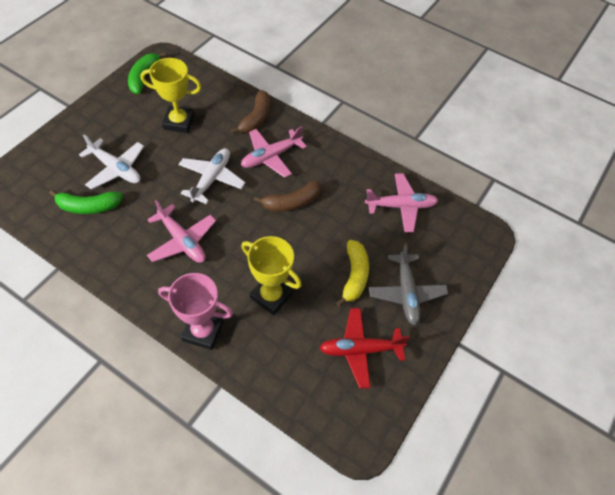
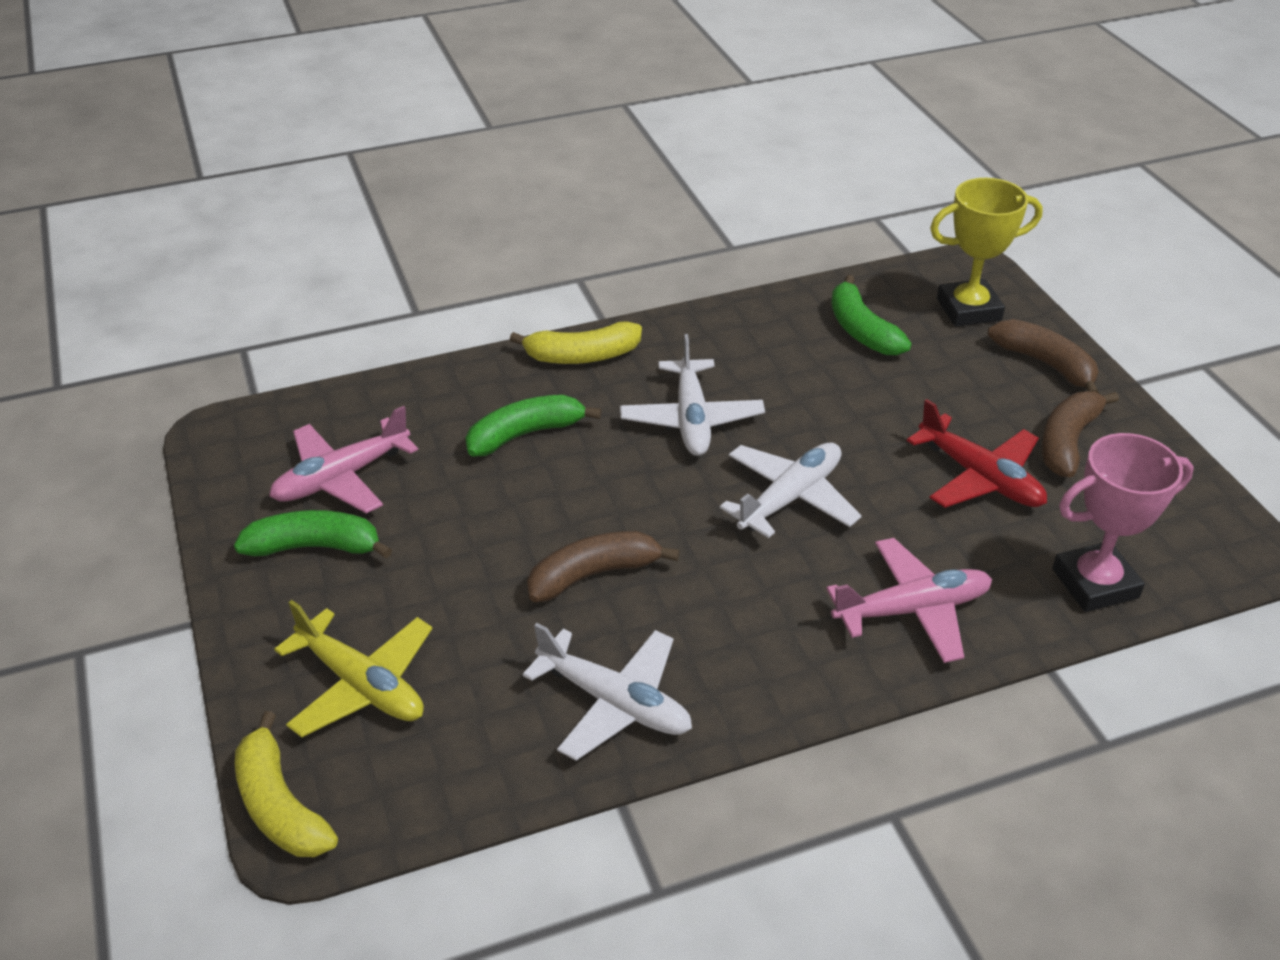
brown banana: [231,90,270,134] [253,180,321,212] = 2 -> [527,531,680,602] [988,319,1099,393] [1042,391,1119,477] = 3
green banana: [49,190,123,214] [128,52,166,94] = 2 -> [234,510,392,558] [466,395,601,456] [831,275,911,355] = 3
grey plane: [369,244,448,326] = 1 -> none = 0
pink plane: [147,200,216,263] [241,126,307,178] [365,173,438,232] = 3 -> [269,406,419,513] [826,538,992,663] = 2
white plane: [79,135,144,190] [179,148,245,204] = 2 -> [522,623,692,761] [620,334,765,456] [720,443,862,538] = 3
yellow banana: [336,240,369,307] = 1 -> [235,711,338,857] [510,321,642,364] = 2
yellow plane: none = 0 -> [274,600,433,738] = 1
yellow trophy: [140,58,201,133] [241,236,302,315] = 2 -> [930,178,1043,327] = 1

